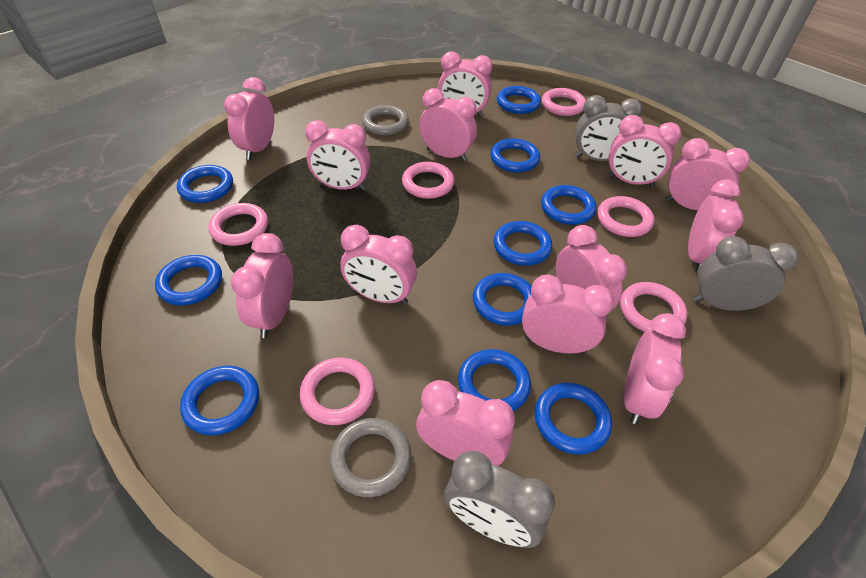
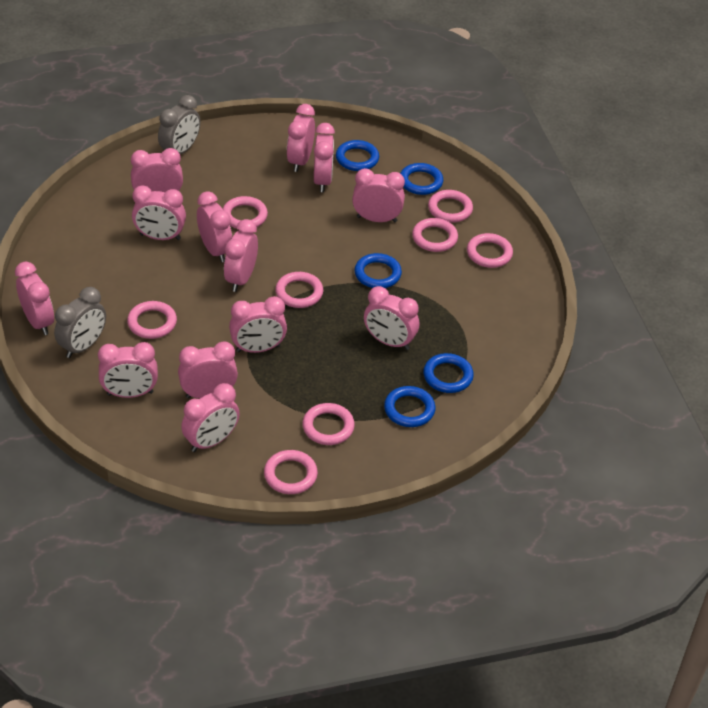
blue ring: [155,255,222,305] [177,165,233,203] [180,366,259,435] [458,349,531,411] [473,273,532,326] [490,138,540,172] [493,221,552,266] [497,86,541,114] [535,383,612,454] [541,185,596,225] = 10 -> [336,140,379,171] [354,253,402,288] [384,386,436,427] [400,163,443,195] [423,353,474,393] = 5
grey clock: [444,451,555,548] [575,95,642,161] [693,236,798,311] = 3 -> [54,287,106,358] [158,95,200,154] = 2
grey ring: [330,418,411,497] [362,105,409,135] = 2 -> none = 0
pink ring: [208,203,268,246] [300,357,375,425] [402,162,455,199] [542,88,586,116] [597,196,655,237] [620,282,688,332] = 6 -> [127,301,177,339] [223,196,268,228] [264,450,318,494] [275,272,323,308] [302,403,355,445] [412,218,458,252] [428,190,473,223] [467,233,513,268] = 8

